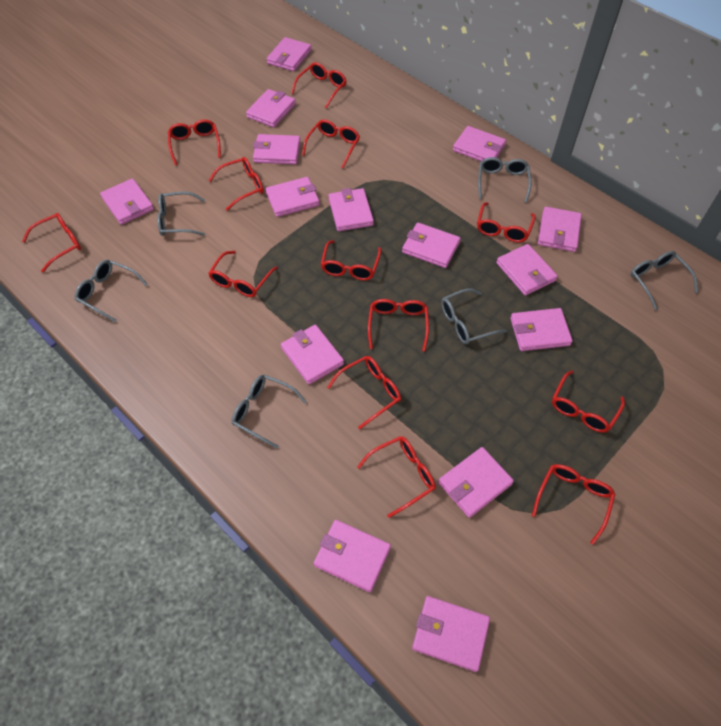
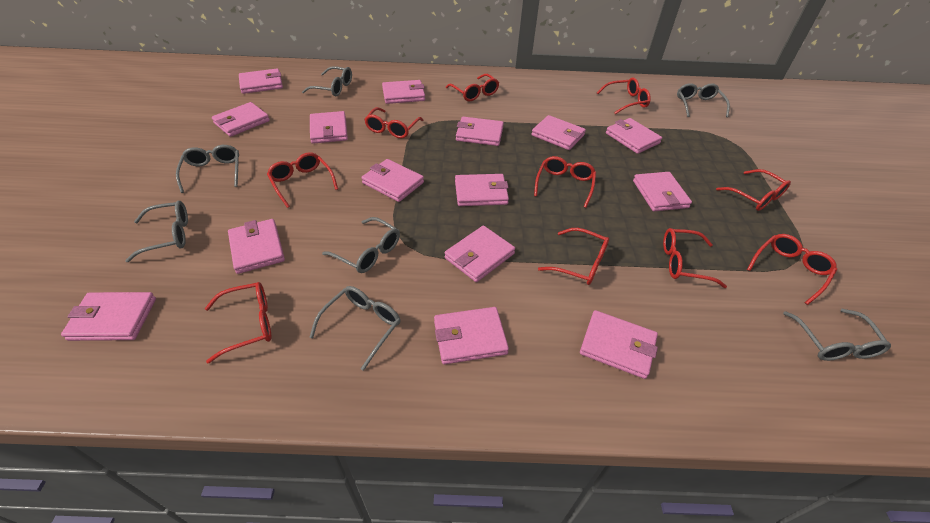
grey glasses: [75,260,148,322] [157,191,205,236] [231,375,307,448] [441,289,507,344] [478,157,531,203] [630,251,698,311] = 6 -> [125,201,188,262] [176,145,239,193] [302,66,352,96] [309,286,401,371] [322,217,400,273] [677,83,730,117] [783,309,891,361] = 7
red glasses: [22,213,81,273] [168,119,221,165] [208,251,278,297] [209,157,264,211] [291,62,347,109] [302,120,360,168] [321,240,381,281] [327,356,401,429] [357,436,436,518] [368,299,429,352] [477,202,536,243] [532,464,616,545] [552,371,625,433] = 13 -> [205,282,271,363] [267,152,338,208] [364,107,423,139] [446,74,499,102] [534,156,596,208] [538,228,609,285] [597,78,651,114] [663,228,727,288] [716,169,791,211] [747,234,837,305] = 10

